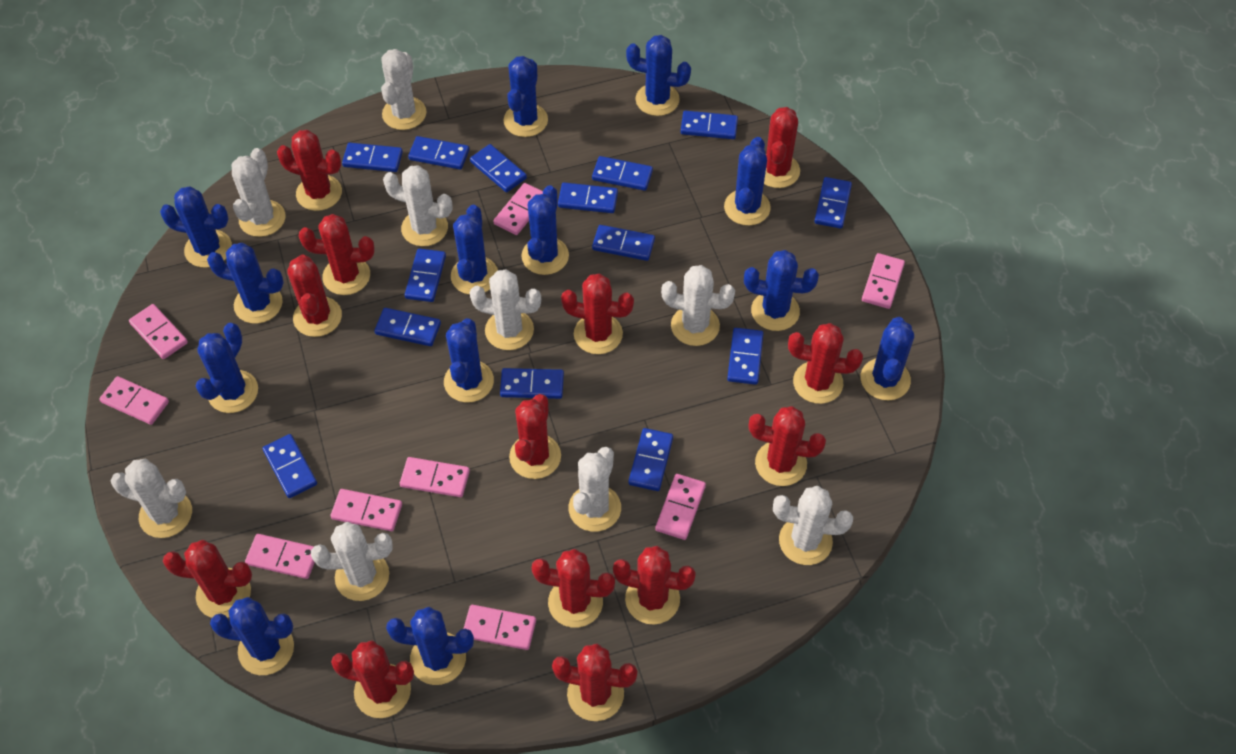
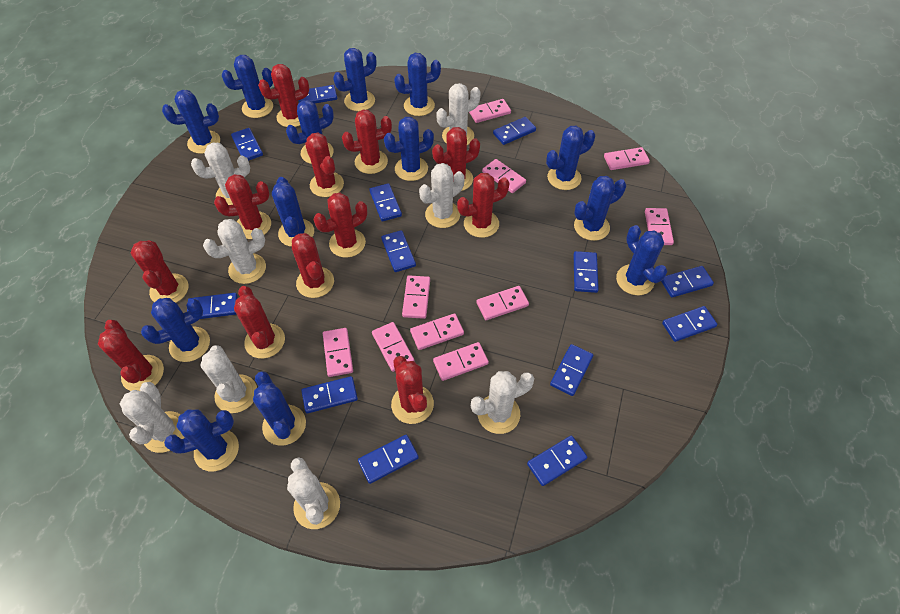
blue domino: [262,434,317,498] [342,143,403,172] [374,308,441,346] [405,248,446,302] [408,136,469,170] [470,144,527,192] [500,368,564,399] [558,183,618,213] [592,156,653,191] [592,225,655,261] [628,428,673,491] [681,110,738,139] [727,328,764,385] [814,177,852,229] = 14 -> [187,293,238,319] [231,128,263,161] [298,85,337,104] [301,376,358,413] [358,435,419,484] [369,183,402,221] [381,230,416,272] [493,117,536,145] [527,435,587,486] [550,344,593,396] [574,251,599,293] [661,266,714,298] [662,306,717,342] = 13
pink domino: [100,376,169,425] [129,304,188,359] [245,534,315,579] [331,489,402,531] [400,457,470,497] [463,605,536,650] [494,183,543,235] [655,474,706,540] [862,253,905,309] = 9 -> [323,328,353,377] [372,322,414,372] [402,275,430,319] [410,313,464,350] [433,342,489,381] [469,99,511,123] [477,286,529,320] [482,159,526,193] [604,147,650,170] [645,208,674,245] = 10
red cactus: [163,540,252,618] [277,130,342,211] [287,255,342,337] [299,214,375,295] [331,641,414,718] [509,394,561,479] [532,549,615,628] [552,644,637,721] [561,273,634,354] [613,546,696,625] [749,406,826,486] [764,107,800,188] [788,323,863,404] = 13 -> [98,320,164,391] [131,241,189,303] [214,174,271,239] [234,286,285,359] [258,64,309,127] [292,233,334,298] [305,133,344,197] [313,193,367,258] [342,110,392,174] [391,356,434,424] [432,127,480,191] [457,173,510,238] = 12
white cactus: [110,459,192,538] [231,148,285,237] [311,522,393,601] [381,49,427,130] [383,165,453,246] [470,270,541,350] [569,447,621,532] [661,265,735,346] [773,486,853,565] = 9 -> [120,382,184,453] [191,142,250,205] [200,345,257,413] [203,219,266,284] [287,457,340,529] [419,163,465,228] [436,83,481,145] [471,371,534,434] = 8

